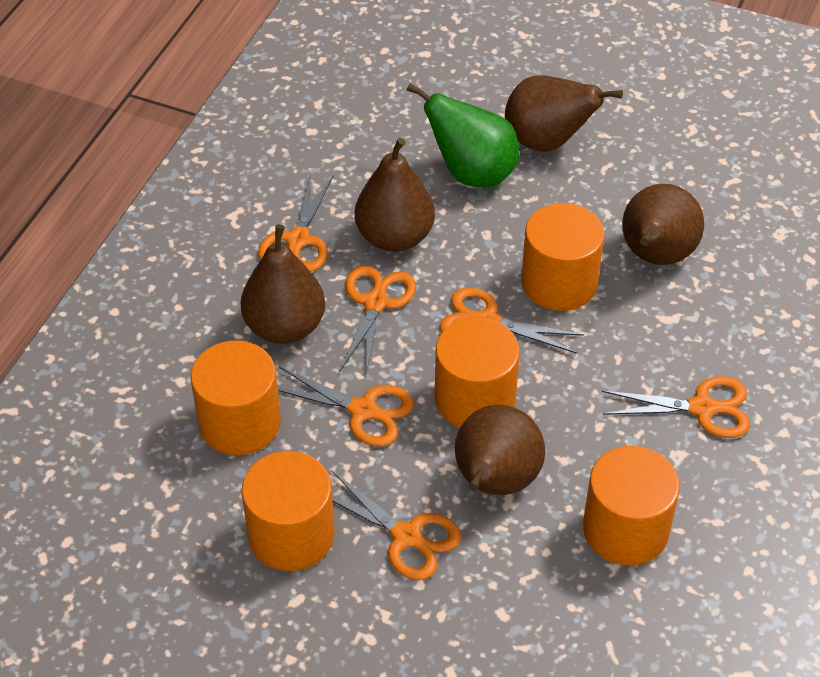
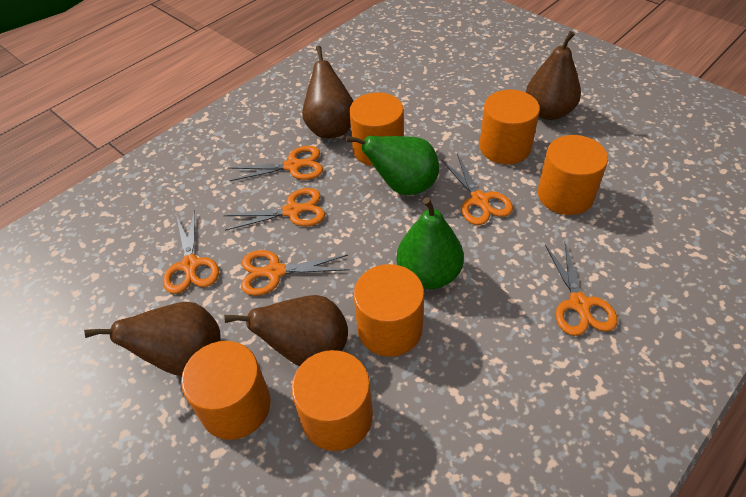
brown pear: [241,224,325,344] [355,138,435,252] [455,405,545,495] [505,75,623,152] [622,184,704,265] = 5 -> [84,302,220,376] [224,295,348,366] [302,46,354,138] [526,31,581,120] = 4
green pear: [407,83,519,187] = 1 -> [346,136,439,195] [397,197,464,289] = 2
orange cylinder: [191,340,281,455] [242,451,335,571] [435,317,520,428] [521,203,605,311] [583,446,680,566] = 5 -> [181,341,271,440] [291,350,373,451] [349,92,404,166] [354,264,424,357] [479,90,540,164] [538,135,608,215] = 6

